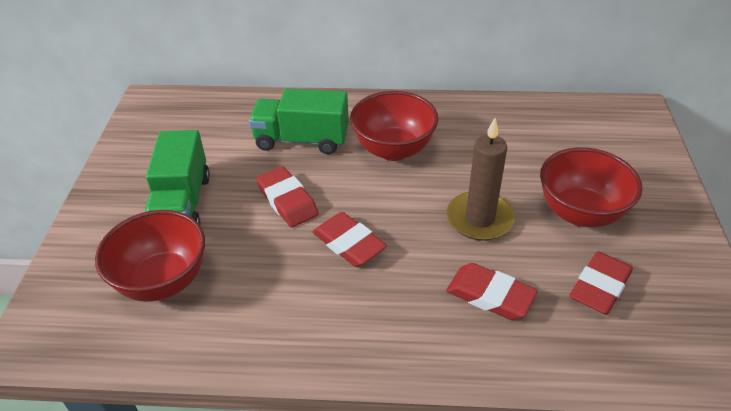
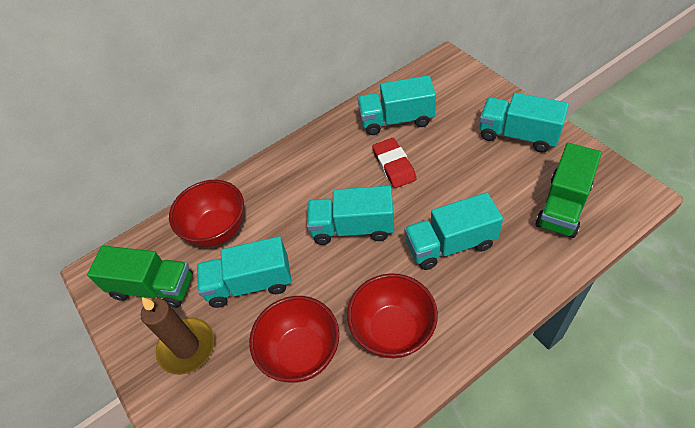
red eraser: [256,166,319,228] [312,212,387,267] [446,263,538,320] [570,251,633,315] = 4 -> [372,138,416,188] = 1
turquoise truck: none = 0 -> [197,236,292,308] [307,186,394,245] [357,75,436,135] [404,192,503,270] [480,93,569,153] = 5

